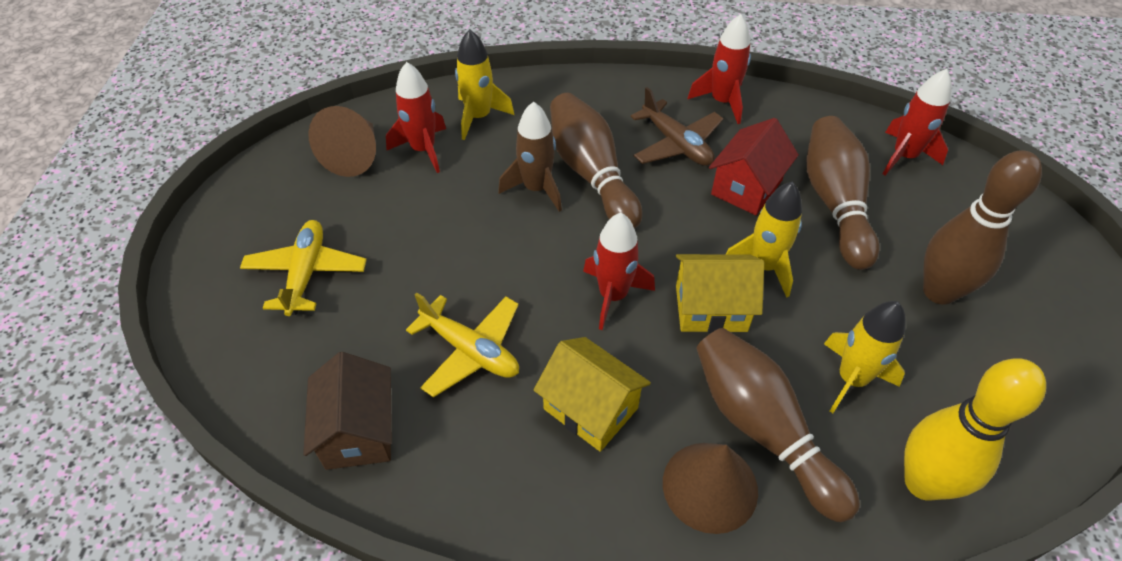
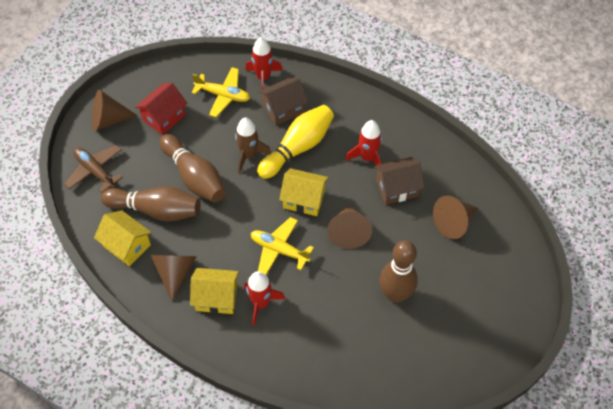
brown bowling pin: [550,93,642,229] [696,328,860,522] [806,116,880,270] [923,151,1042,305] = 4 -> [101,186,201,222] [159,134,226,203] [379,240,418,303] = 3
brown cone: [308,106,376,177] [663,443,758,534] = 2 -> [92,90,138,131] [151,255,197,302] [327,205,372,249] [433,196,478,239] = 4
brown house: [303,352,392,470] = 1 -> [258,77,308,126] [374,157,425,205] = 2
red rocket: [386,62,446,173] [583,213,655,330] [687,14,751,124] [883,69,952,175] = 4 -> [244,271,285,326] [245,37,282,89] [346,120,382,165] = 3
yellow house: [534,337,651,452] [676,254,764,333] = 2 -> [94,211,152,267] [190,268,239,314] [279,168,329,216] = 3
yellow rocket: [455,29,514,140] [726,182,802,298] [824,301,905,413] = 3 -> none = 0

